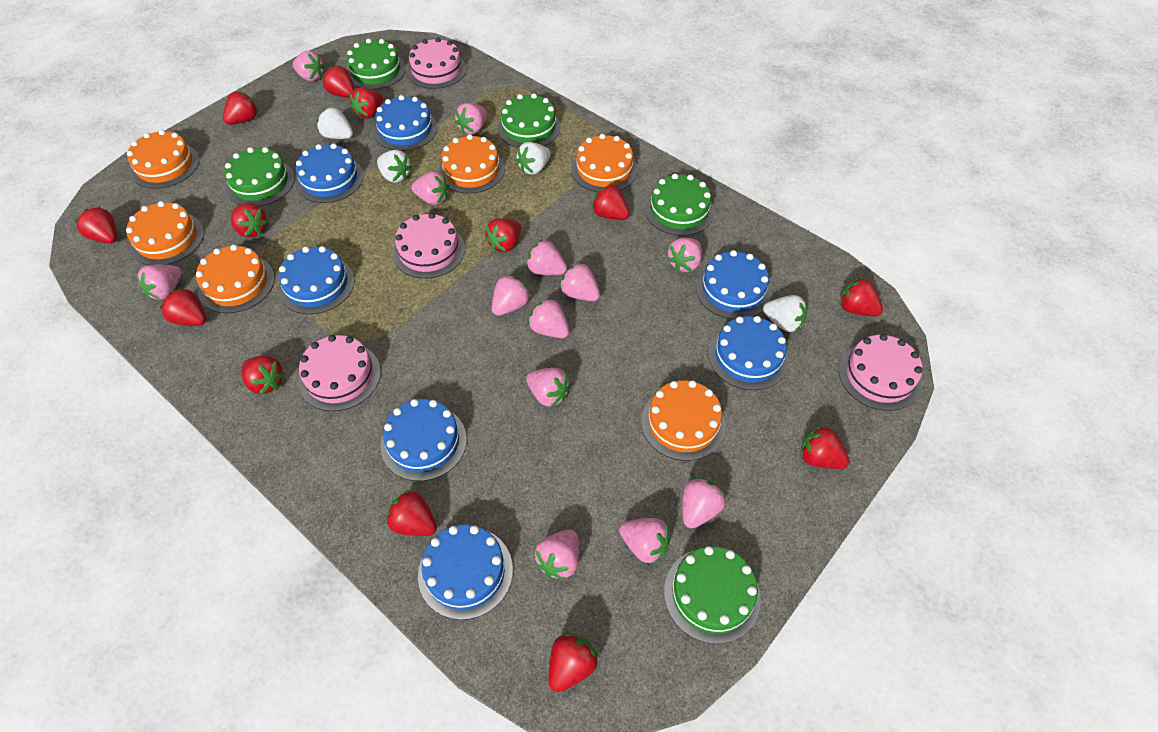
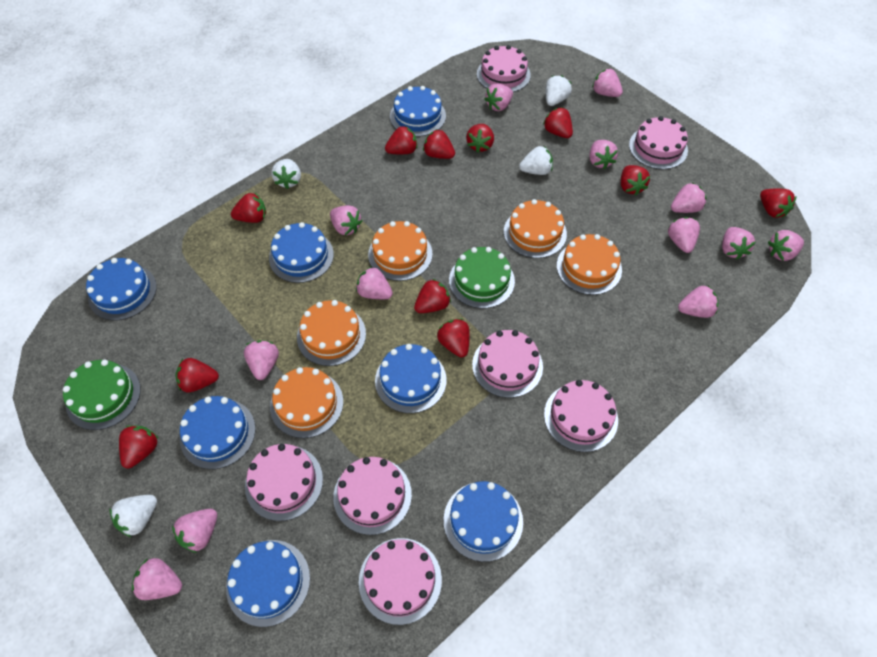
green cake: [224,147,295,206] [346,39,406,90] [497,93,561,148] [645,174,714,236] [664,546,761,644] = 5 -> [63,360,141,430] [449,247,515,308] = 2
orange cake: [126,201,204,265] [127,130,199,189] [196,245,275,313] [438,134,505,194] [571,134,638,192] [641,380,726,461] = 6 -> [270,367,343,438] [297,300,366,366] [368,221,433,281] [504,199,567,258] [557,234,622,295] = 5
pink cake: [298,335,381,411] [393,213,465,279] [407,38,467,89] [839,334,923,411] = 4 -> [245,444,323,521] [333,457,412,535] [359,538,442,625] [472,330,543,398] [477,45,531,92] [544,380,618,452] [629,116,688,169] = 7
red strawberry: [75,206,117,243] [160,288,206,326] [223,91,259,125] [231,203,268,237] [241,356,285,395] [322,66,354,98] [350,87,383,119] [387,489,437,536] [485,218,521,252] [549,633,599,692] [592,185,630,220] [800,425,850,469] [840,277,883,316] = 13 -> [119,425,159,468] [175,358,219,392] [231,193,266,223] [385,126,417,154] [414,279,451,313] [423,129,455,159] [437,319,470,357] [466,124,494,153] [543,107,573,138] [621,165,650,196] [760,189,796,218] = 11

